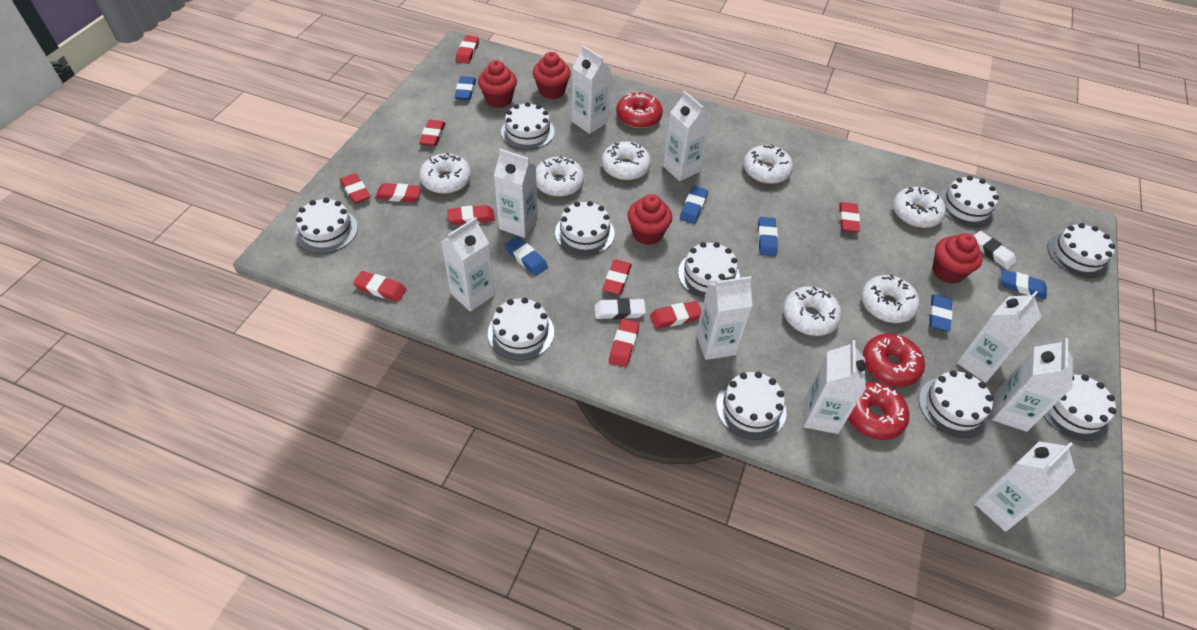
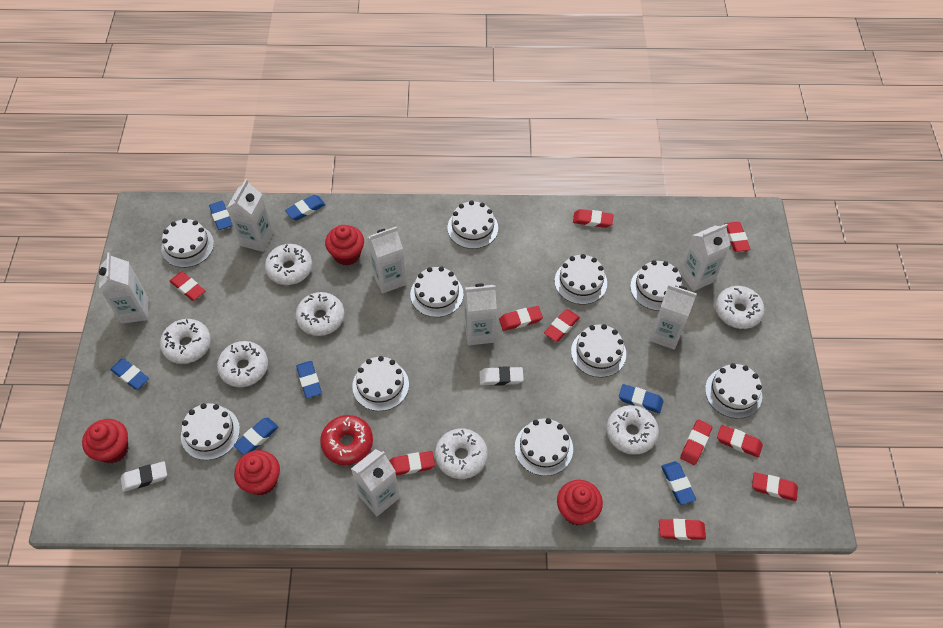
blue eraser: [454,76,476,100] [505,236,548,276] [680,186,708,224] [758,217,778,257] [929,295,953,332] [1001,269,1047,299] = 6 -> [110,358,149,390] [209,201,232,230] [234,418,278,455] [285,195,326,220] [296,361,322,398] [619,384,663,413] [661,461,696,505] = 7
red donut: [616,92,663,128] [848,382,909,440] [863,333,925,387] = 3 -> [320,415,373,465] = 1
white carton: [441,217,495,312] [494,149,538,238] [572,45,611,134] [663,91,711,181] [696,276,752,360] [803,340,866,434] [957,291,1041,383] [974,441,1075,532] [992,338,1073,432] = 9 -> [99,253,149,324] [227,179,273,252] [351,449,400,516] [367,227,406,294] [465,283,497,345] [649,284,697,350] [679,224,730,291] = 7

